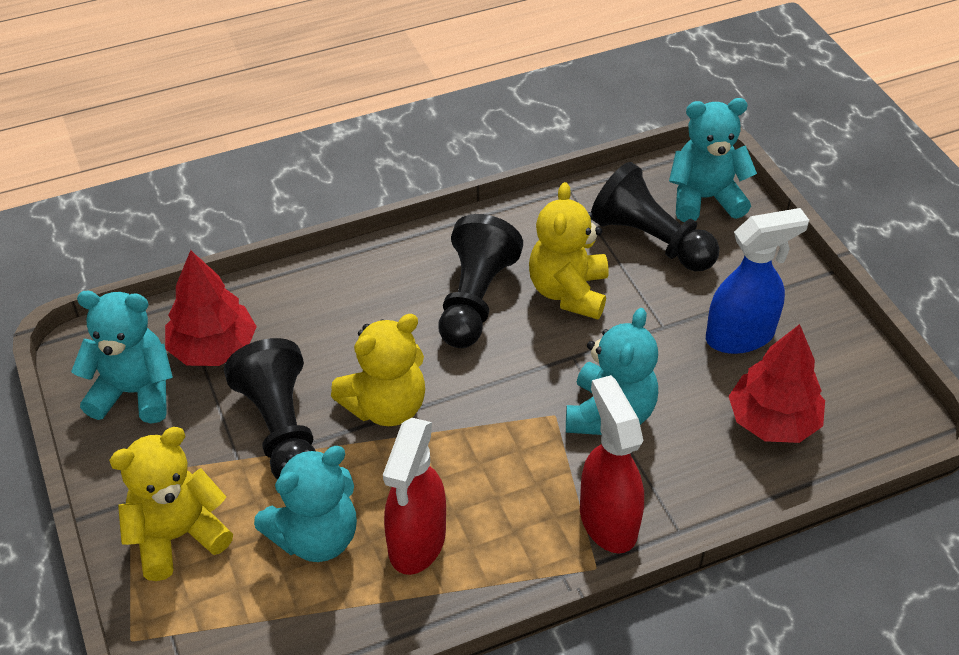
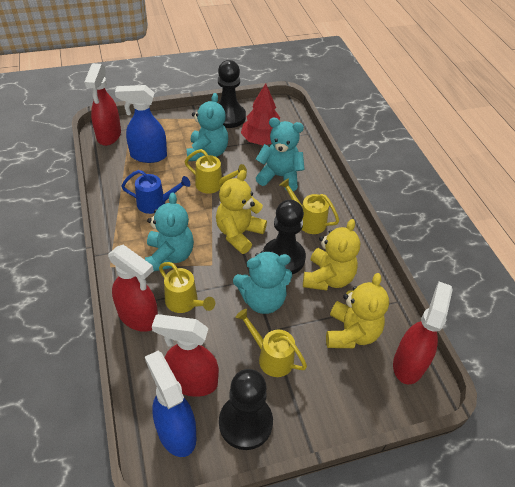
blue spray bottle: [706,208,809,354] = 1 -> [115,85,167,163] [145,351,196,457] = 2
blue watering can: none = 0 -> [121,170,190,214] = 1
red spray bottle: [383,418,446,575] [580,375,644,554] = 2 -> [84,63,121,146] [108,245,158,332] [152,314,219,397] [393,282,453,384] = 4
red tree: [165,250,257,366] [729,324,825,443] = 2 -> [241,83,280,146] = 1
yellow watering can: none = 0 -> [159,262,215,313] [185,149,247,194] [236,309,307,377] [279,178,339,234] = 4

